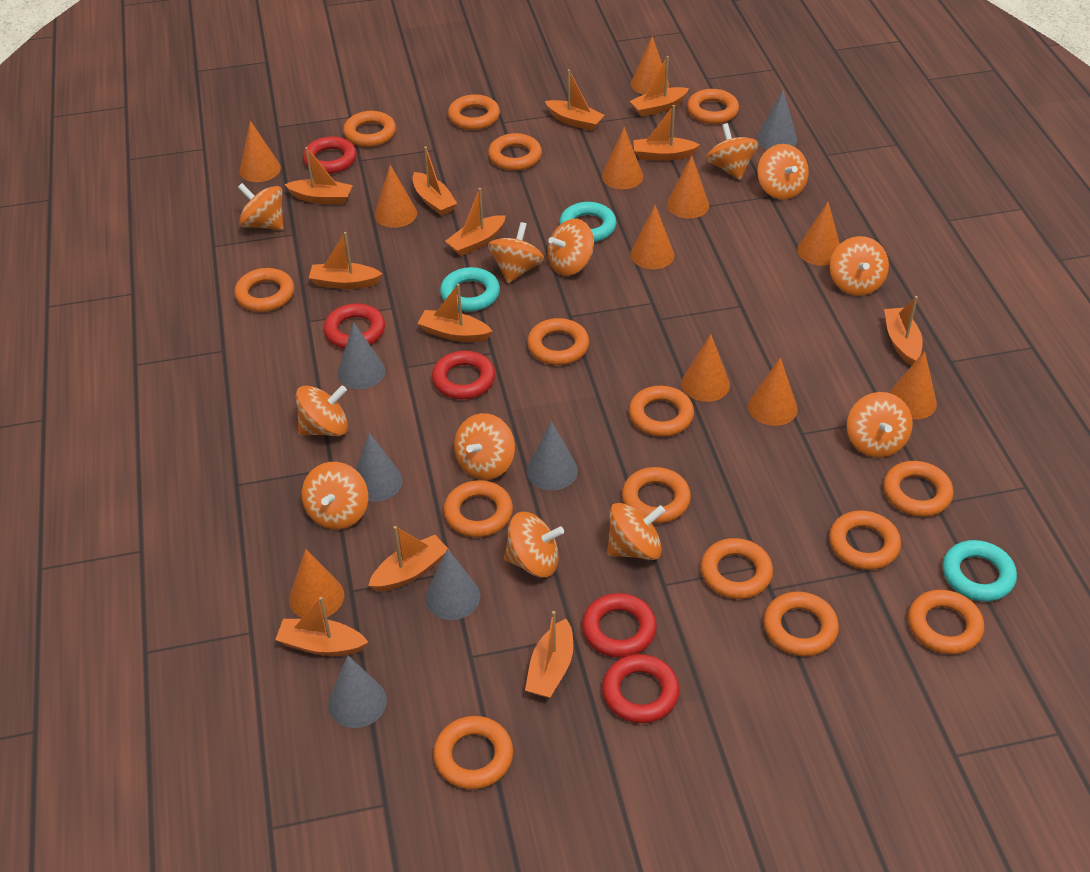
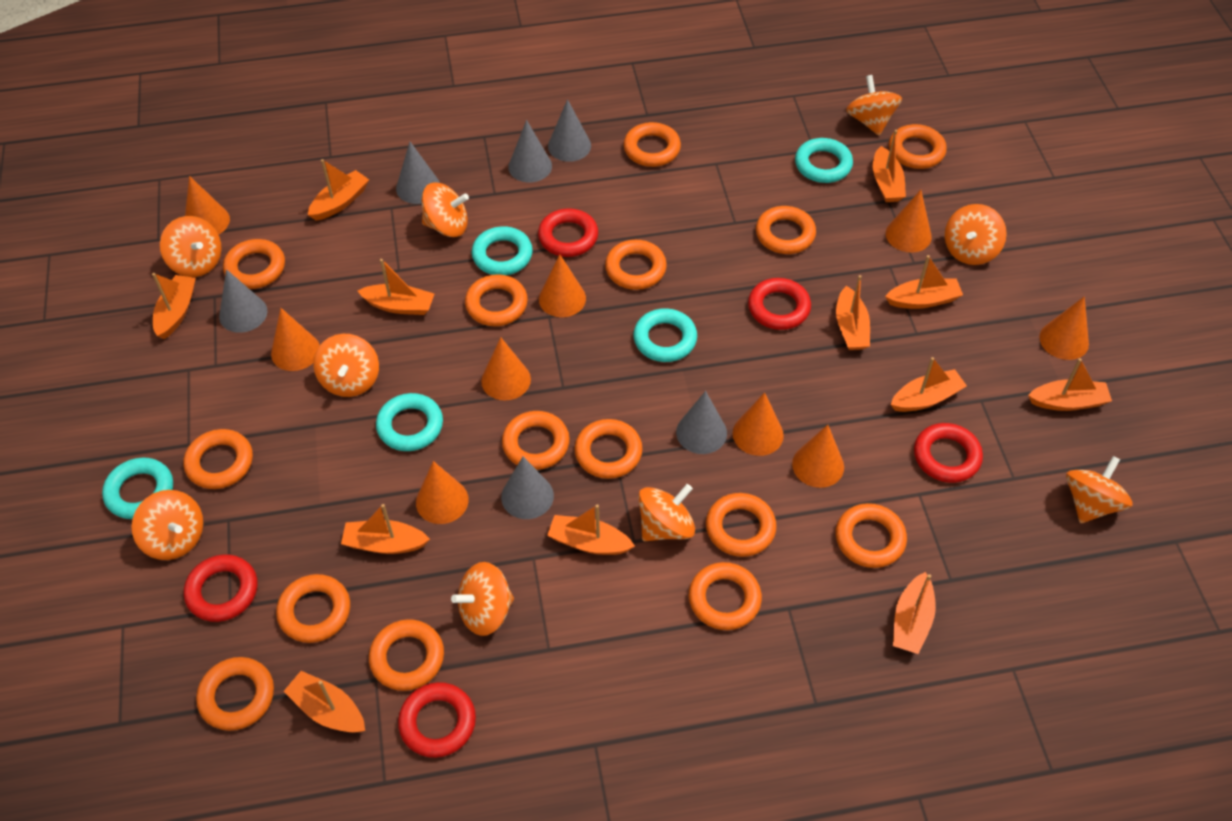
orange cone: [240,120,281,182] [289,549,344,618] [375,165,417,228] [602,127,643,189] [630,205,674,269] [631,36,669,95] [667,155,709,218] [681,334,730,402] [748,357,798,426] [797,202,840,266] [889,351,937,419] = 11 -> [185,176,230,235] [271,308,320,371] [416,461,469,524] [481,337,531,400] [539,254,586,317] [733,392,784,456] [792,425,844,488] [886,190,932,253] [1040,297,1089,360] = 9
orange spinning top: [238,183,283,230] [296,385,348,436] [302,462,368,529] [454,413,515,480] [488,222,544,283] [504,512,564,577] [548,219,594,276] [607,503,665,560] [706,123,758,180] [757,144,809,200] [830,236,889,296] [847,392,913,458] = 12 -> [131,490,203,560] [160,216,222,277] [313,334,379,397] [422,182,469,237] [451,562,514,636] [638,484,695,541] [846,75,902,136] [945,204,1007,265] [1066,456,1133,523] = 9
turquoise ring: [440,267,500,311] [560,202,616,242] [943,540,1017,601] = 3 -> [102,458,173,519] [376,393,443,451] [472,226,533,275] [633,308,697,362] [795,138,853,183] = 5

